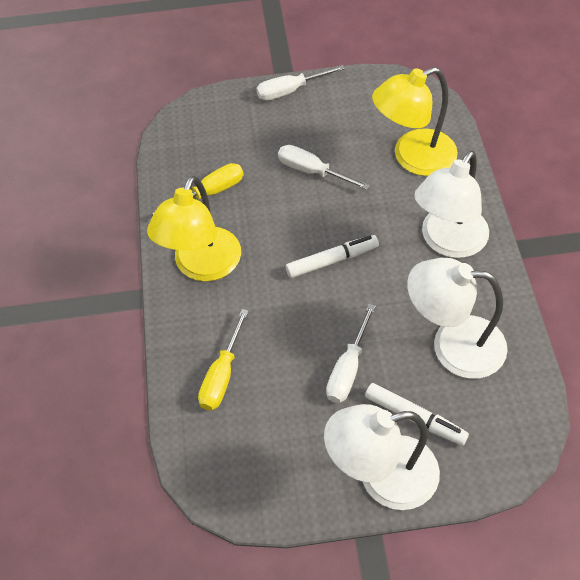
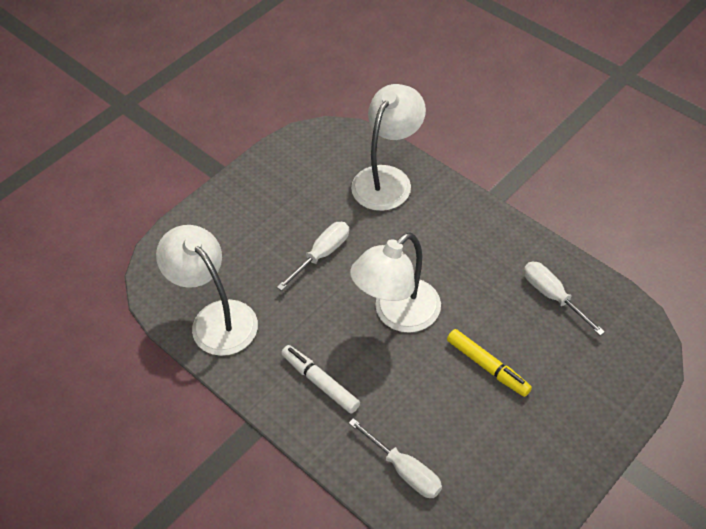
white marker: [286,235,379,278] [365,383,469,446] = 2 -> [281,345,360,413] = 1
yellow lamp: [147,176,241,281] [372,67,458,176] = 2 -> none = 0
yellow marker: none = 0 -> [447,329,532,397] = 1
yellow screwdriver: [152,163,244,214] [198,309,249,410] = 2 -> none = 0

